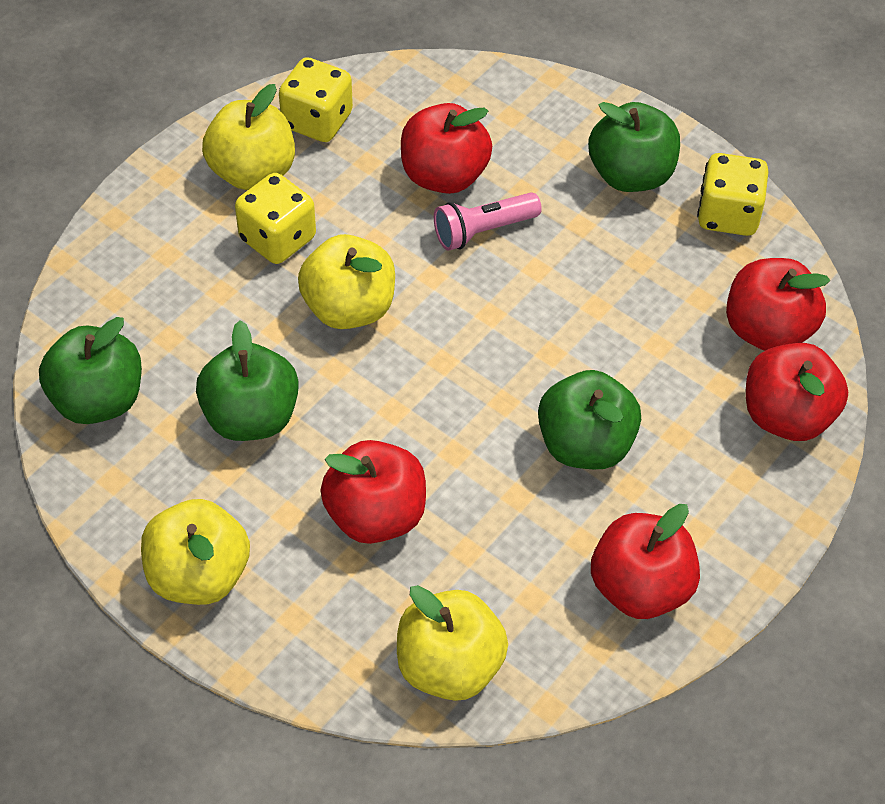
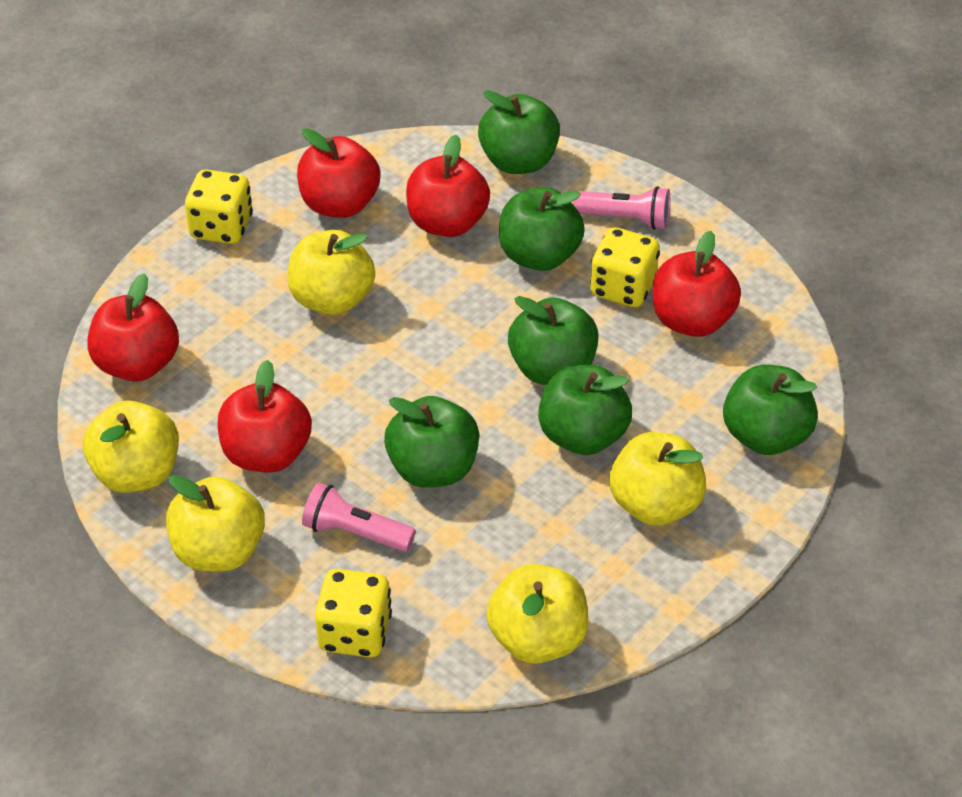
green apple: [39,317,142,424] [196,321,299,441] [538,370,641,469] [588,102,680,192] = 4 -> [384,396,479,488] [478,90,560,174] [499,187,585,271] [508,296,599,385] [538,365,632,455] [723,365,818,455] = 6
pink flashlight: [434,192,542,251] = 1 -> [302,482,416,552] [573,186,670,230] = 2
yellow apple: [141,499,250,605] [202,84,295,190] [298,234,395,329] [397,585,508,701] = 4 -> [83,401,179,493] [166,475,265,572] [288,230,375,315] [486,564,588,664] [609,432,706,525] = 5

